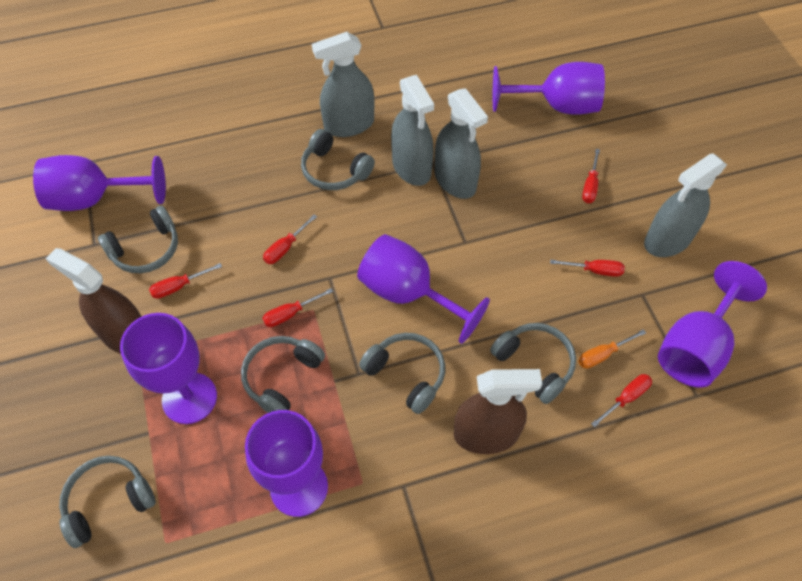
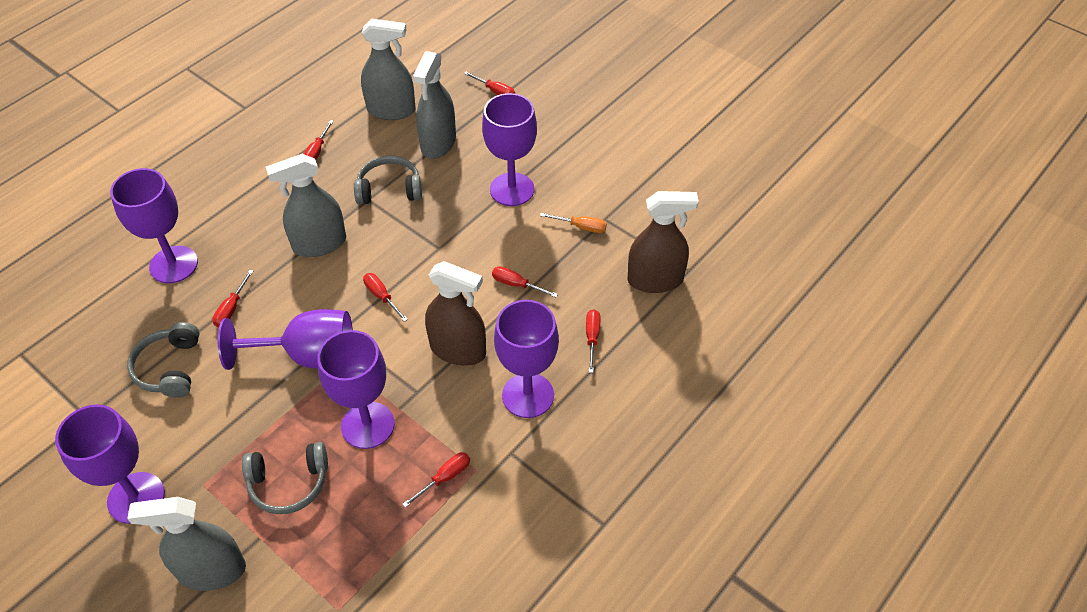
grey headphones: [59,456,156,548] [98,206,178,273] [241,336,325,413] [301,129,375,190] [359,333,445,414] [490,323,576,404] = 6 -> [127,322,200,398] [242,442,328,514] [354,156,422,205] = 3
red screwdriver: [149,263,222,299] [262,288,333,327] [263,214,317,264] [550,259,625,277] [582,149,600,203] [591,374,652,428] = 6 -> [212,270,253,327] [304,120,334,160] [363,273,408,322] [402,452,470,508] [464,71,515,95] [492,266,558,297] [586,310,600,373] = 7

